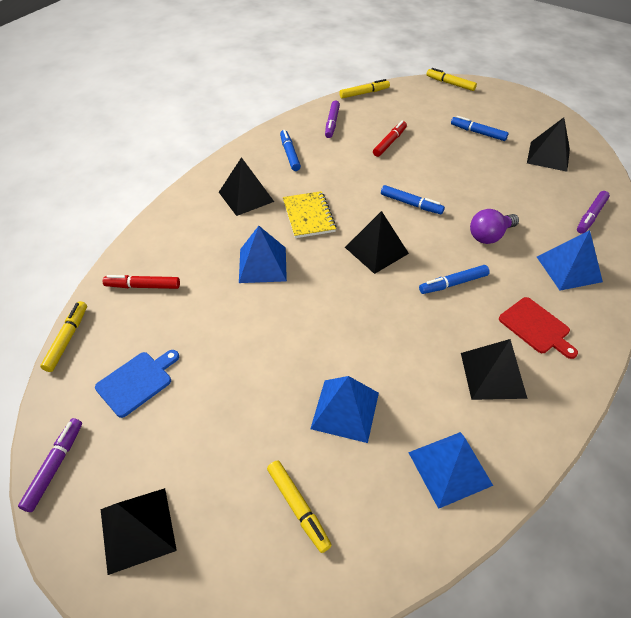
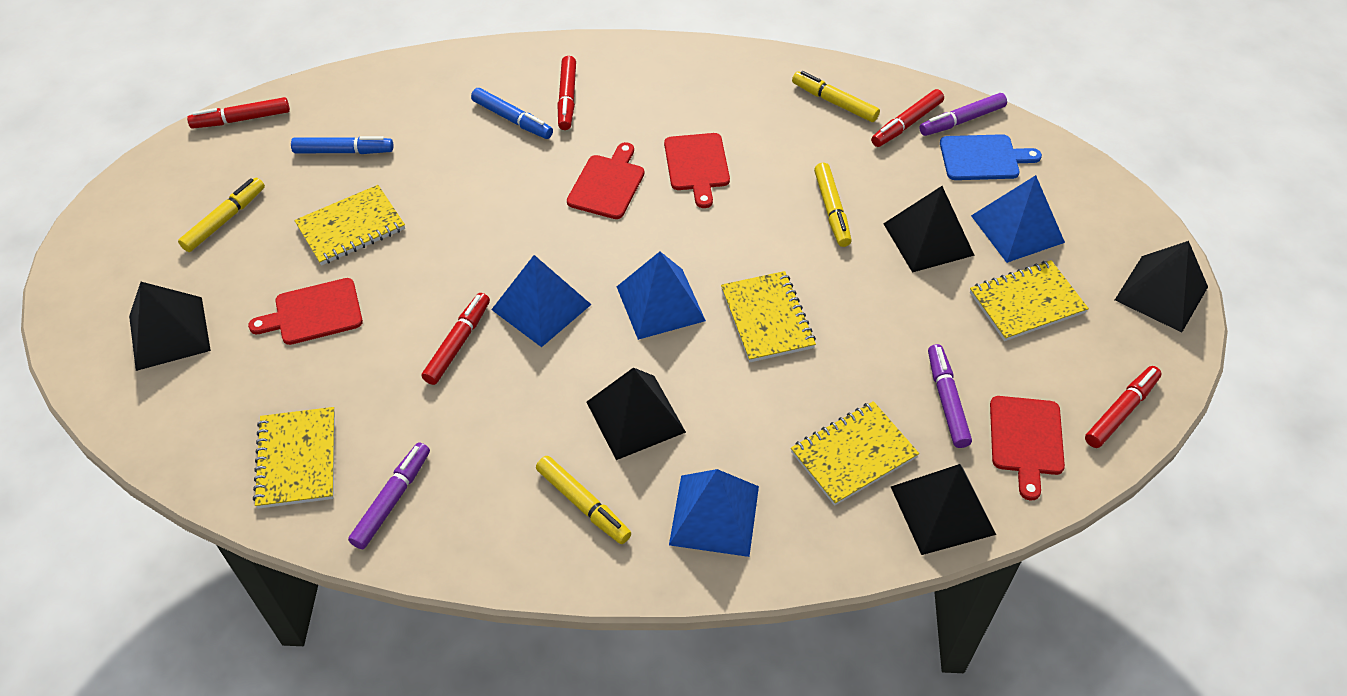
blue marker: [280,130,301,171] [381,185,445,214] [419,265,490,294] [451,116,509,141] = 4 -> [291,136,393,154] [471,88,553,139] = 2
purple light bulb: [470,209,519,244] = 1 -> none = 0
red cutting board: [499,297,578,359] = 1 -> [248,278,363,345] [567,142,644,219] [664,133,730,208] [990,396,1065,500] = 4
red marker: [103,275,180,289] [373,121,407,157] = 2 -> [187,97,290,129] [422,293,490,385] [557,56,576,130] [871,89,944,147] [1085,366,1162,448] = 5
yellow notebook: [283,191,337,238] = 1 -> [253,407,335,509] [294,185,405,265] [721,271,816,362] [791,401,919,506] [970,260,1089,341] = 5

